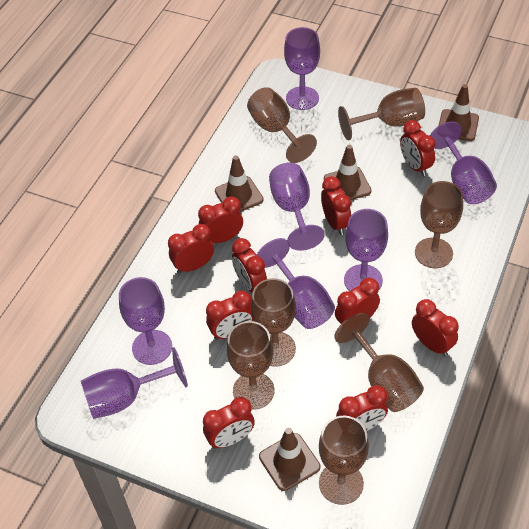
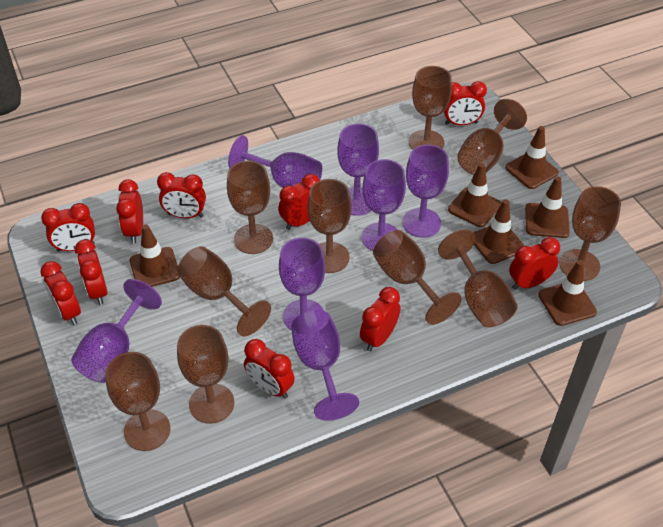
brown goblet: [227,321,274,410] [247,87,317,163] [251,278,296,367] [319,416,369,505] [334,313,424,412] [338,88,425,140] [415,181,463,268] = 7 -> [105,352,170,451] [177,325,234,424] [178,246,271,336] [227,161,273,254] [307,179,352,273] [373,230,461,325] [409,66,452,150] [438,229,517,327] [457,99,527,175] [559,186,621,281] = 10
brown traffic cone: [215,156,264,212] [259,428,320,491] [324,145,372,200] [439,84,479,141] = 4 -> [130,225,180,287] [448,163,501,227] [473,199,525,264] [505,126,559,189] [525,177,570,238] [538,260,597,326] = 6

